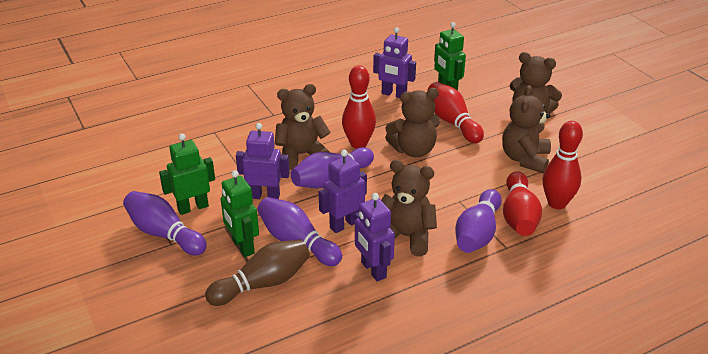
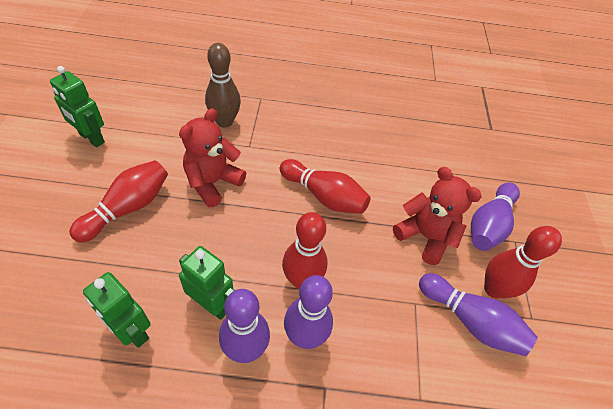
brown teddy bear: [275,84,331,170] [381,160,437,256] [385,88,440,157] [502,85,551,174] [510,52,562,114] = 5 -> none = 0
purple robot: [236,123,290,199] [319,150,367,233] [355,193,395,281] [373,27,416,98] = 4 -> none = 0
red teddy bear: none = 0 -> [179,108,246,207] [393,167,482,265] = 2

